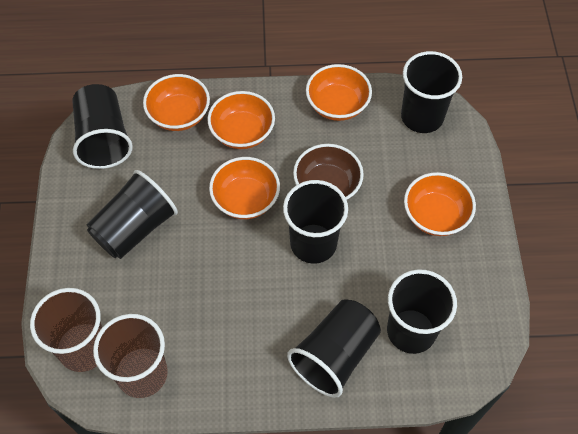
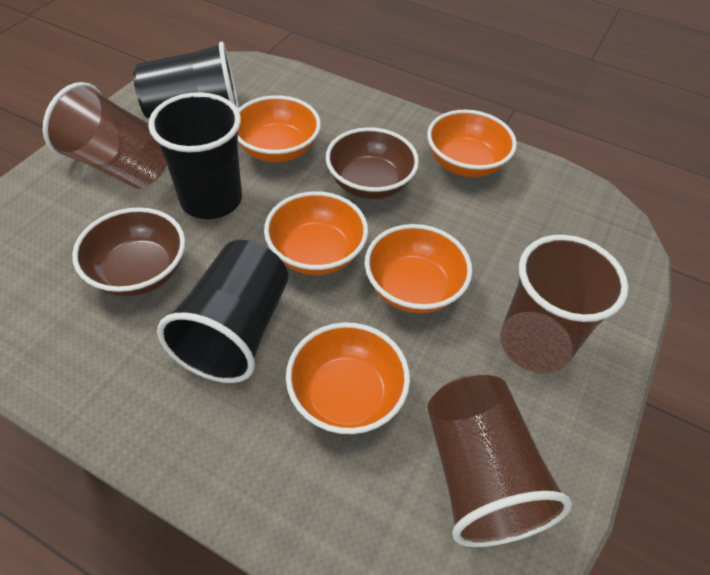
black cup: [72,84,133,169] [87,170,178,259] [283,180,348,264] [287,299,381,398] [387,269,457,354] [401,51,462,133] = 6 -> [133,41,239,118] [148,92,242,219] [157,240,288,383] = 3
brown bowl: [293,144,364,200] = 1 -> [72,207,185,296] [326,127,419,199] = 2
brown cup: [30,288,102,372] [93,314,168,398] = 2 -> [43,82,167,188] [427,374,572,547] [500,235,628,374] = 3

